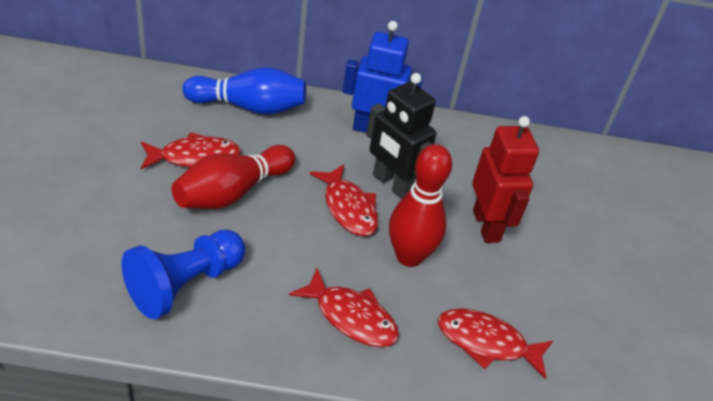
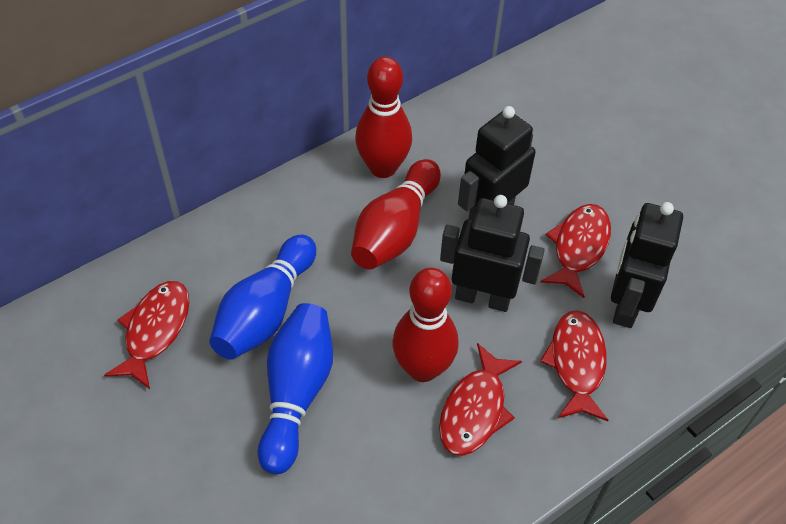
black robot: [366,73,437,199] = 1 -> [440,195,545,312] [458,106,536,220] [611,202,683,328] = 3
blue bowling pin: [183,67,306,115] = 1 -> [209,235,316,360] [257,303,333,474] = 2
blue pawn: [121,230,246,319] = 1 -> none = 0
blue robot: [343,21,423,133] = 1 -> none = 0
red bowling pin: [172,145,295,209] [389,144,452,267] = 2 -> [351,159,441,270] [355,57,412,178] [392,268,459,382] = 3
red robot: [472,116,539,243] = 1 -> none = 0

